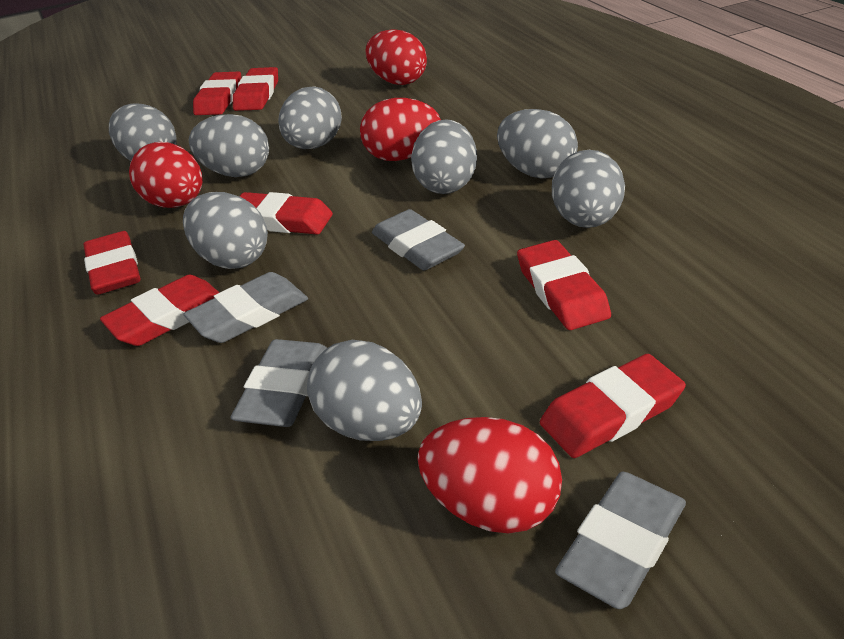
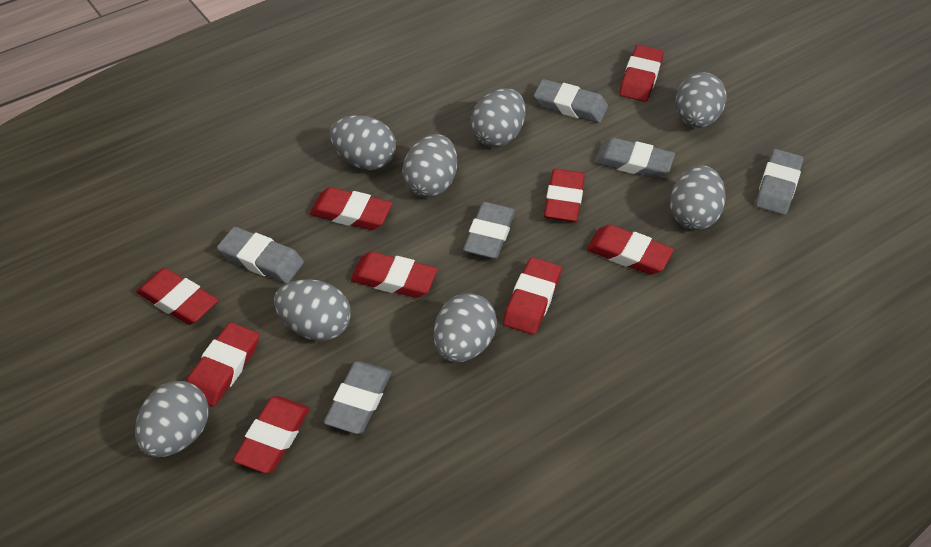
grey eraser: [184,272,308,343] [231,339,327,427] [372,209,465,270] [555,471,686,609] = 4 -> [217,227,304,284] [324,361,392,434] [463,202,515,259] [534,79,608,123] [595,138,675,178] [755,149,803,215] = 6
red egg: [129,142,202,208] [360,98,441,161] [366,29,427,85] [418,417,562,534] = 4 -> none = 0
red eraser: [84,231,140,295] [100,275,220,346] [193,72,241,115] [233,67,278,111] [240,192,333,234] [517,240,611,330] [540,354,686,458] = 7 -> [136,268,218,325] [186,322,259,407] [233,396,310,473] [310,187,393,230] [351,252,438,298] [503,257,561,335] [544,169,585,222] [587,224,674,275] [619,45,664,102] = 9

